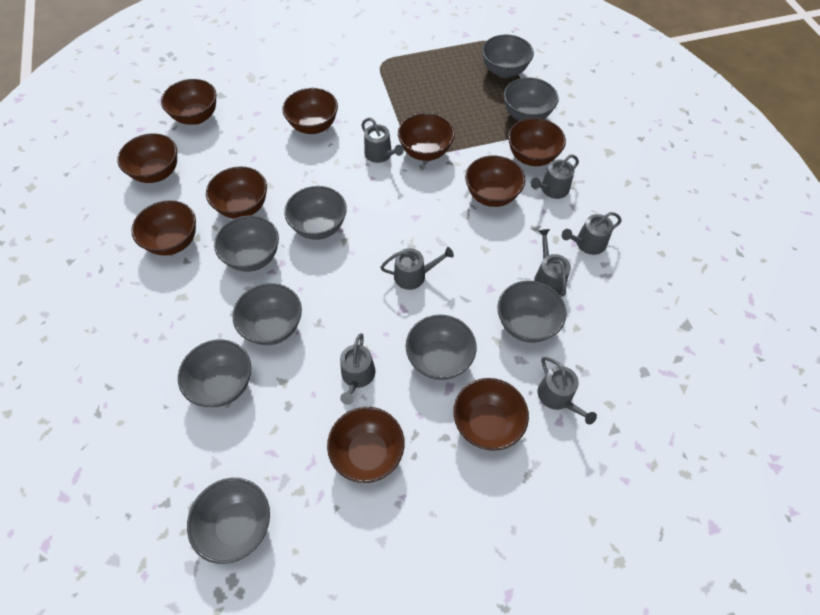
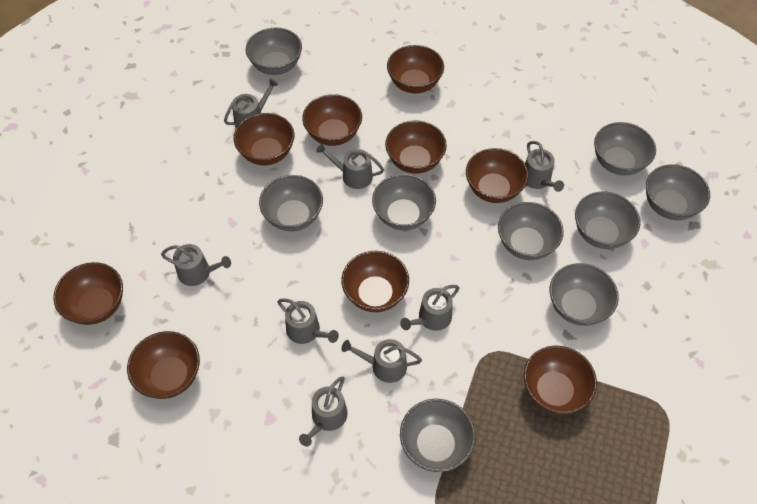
brown bowl: [117,133,177,183] [131,200,196,256] [161,79,217,125] [206,167,267,219] [282,88,338,134] [327,407,404,483] [398,113,455,161] [453,378,529,451] [465,156,525,207] [508,118,566,166] = 10 -> [53,262,123,325] [127,331,200,399] [233,113,294,165] [302,94,362,146] [342,251,409,312] [385,120,447,174] [387,45,444,93] [466,148,528,203] [524,346,597,414] = 9
grey watering can: [340,333,375,405] [361,118,404,163] [380,247,454,290] [531,155,579,199] [534,229,571,297] [538,357,597,425] [562,212,622,255] = 7 -> [161,244,231,286] [224,79,279,128] [277,298,339,344] [299,377,348,447] [316,143,384,189] [341,339,422,383] [400,285,460,331] [525,141,564,192] = 8

